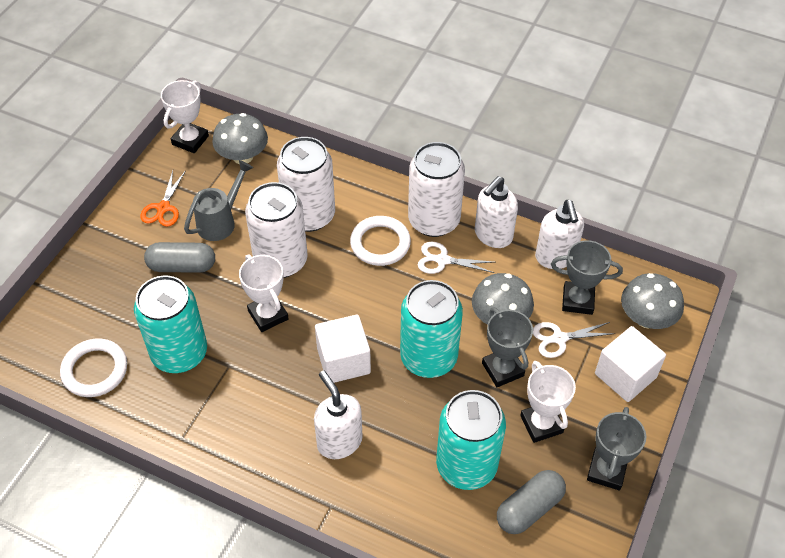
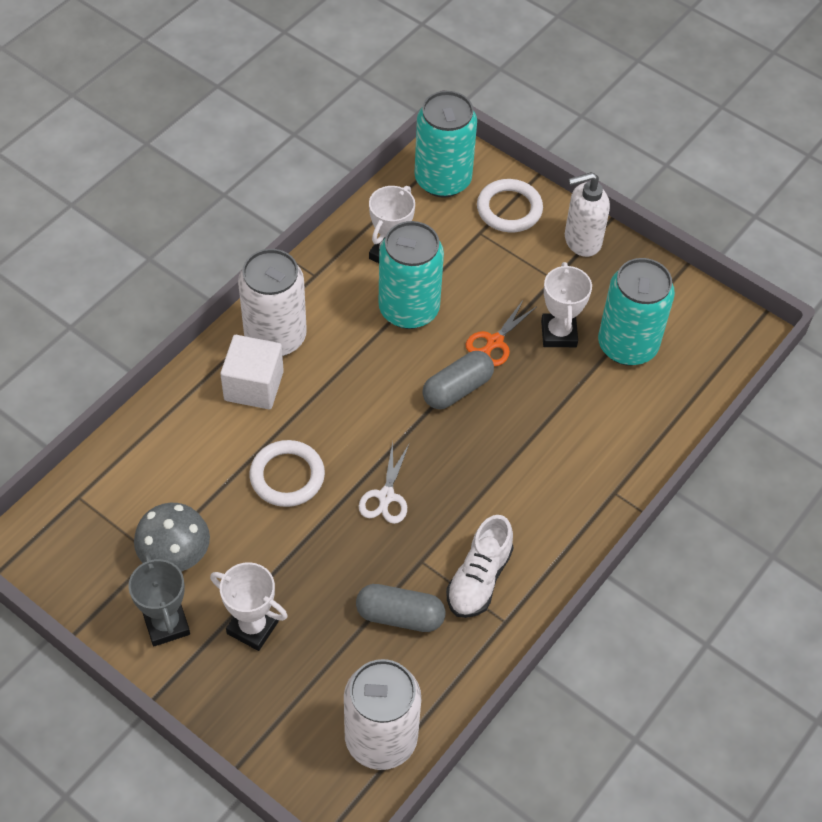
grey mushroom: [212,113,268,164] [472,273,534,325] [621,273,684,329] = 3 -> [134,503,210,572] = 1
grey trophy: [482,307,533,387] [551,240,623,315] [587,407,646,490] = 3 -> [128,553,190,646] = 1
grey watering can: [184,160,253,241] = 1 -> none = 0
white can: [245,182,308,278] [277,137,335,232] [408,142,465,237] = 3 -> [238,249,307,356] [344,659,421,770] = 2
white cube: [315,315,371,383] [595,326,666,402] = 2 -> [220,335,284,409] = 1
white scissors: [418,242,495,274] [533,322,615,358] = 2 -> [359,441,409,524] = 1
white shoe: none = 0 -> [446,515,514,618] = 1
white soap dispenser: [314,371,363,459] [475,176,518,248] [535,200,584,269] = 3 -> [565,172,610,257] = 1

